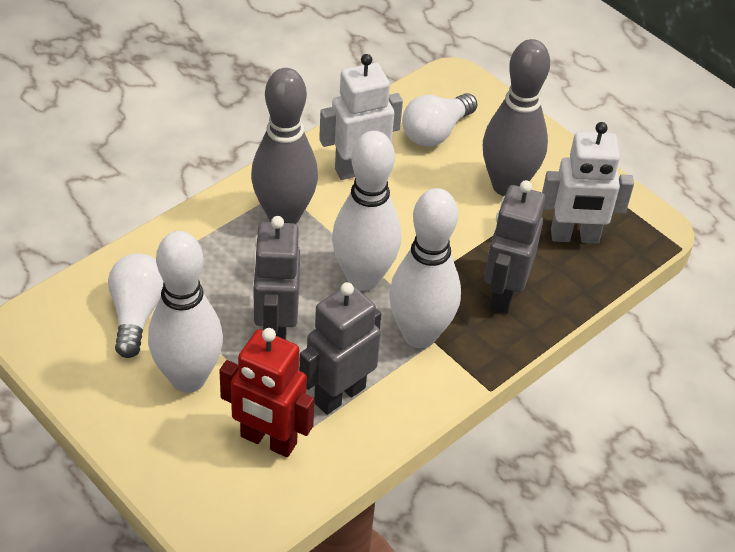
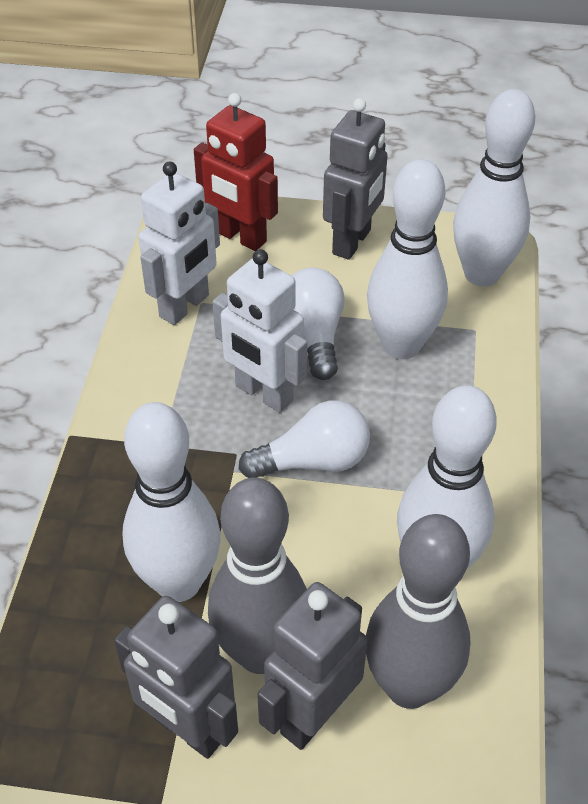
white bowling pin: [148,231,223,393] [332,131,401,291] [389,188,461,348] = 3 -> [122,402,221,602] [367,159,448,359] [397,385,497,569] [453,89,535,286] = 4

